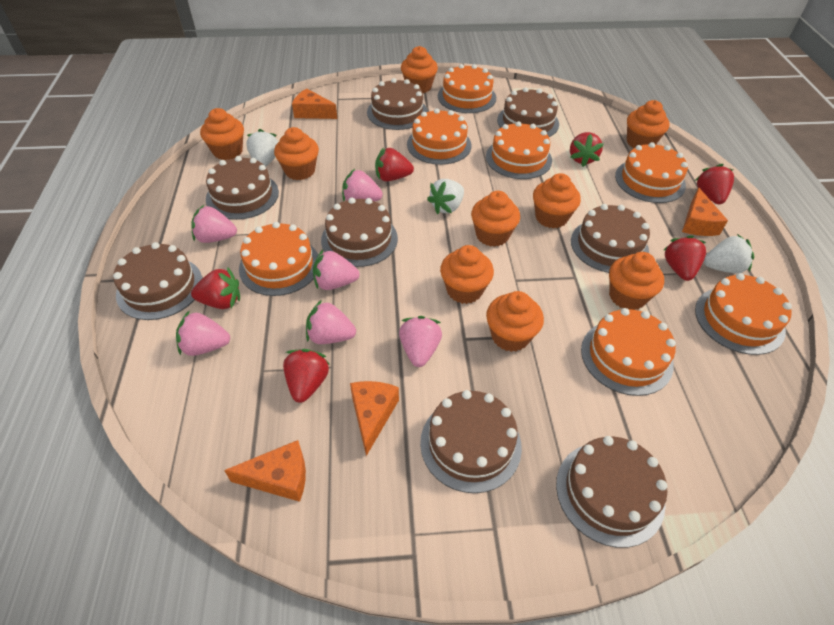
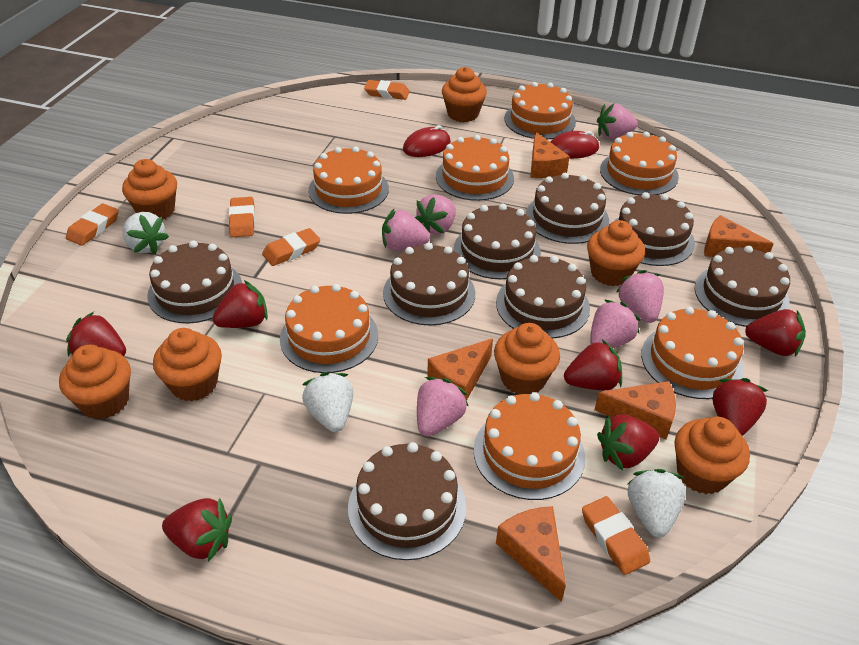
orange cheese: [224,440,306,502] [292,89,337,119] [350,381,399,456] [682,187,728,236] = 4 -> [427,338,493,400] [496,506,566,602] [530,132,570,178] [595,381,676,439] [704,215,774,257] = 5
orange cupcake: [200,108,244,160] [274,127,319,180] [401,46,438,93] [440,245,494,304] [471,191,520,247] [486,291,544,352] [533,173,581,228] [609,252,664,310] [627,100,669,148] = 9 -> [59,345,131,419] [122,159,177,220] [153,328,222,402] [442,67,487,122] [494,323,560,394] [587,220,645,286] [674,417,750,494] = 7
orange eraser: none = 0 -> [66,204,119,246] [229,197,255,237] [262,228,320,266] [364,80,410,100] [582,496,650,575] = 5
red mouse: none = 0 -> [403,125,451,157] [551,131,599,159] = 2
red strawberry: [191,267,240,309] [283,349,330,403] [375,147,414,181] [570,132,603,167] [664,235,706,281] [695,164,734,204] = 6 -> [66,312,126,356] [162,498,232,562] [213,280,268,328] [564,339,622,390] [597,415,659,471] [712,378,768,436] [745,309,806,356] = 7

